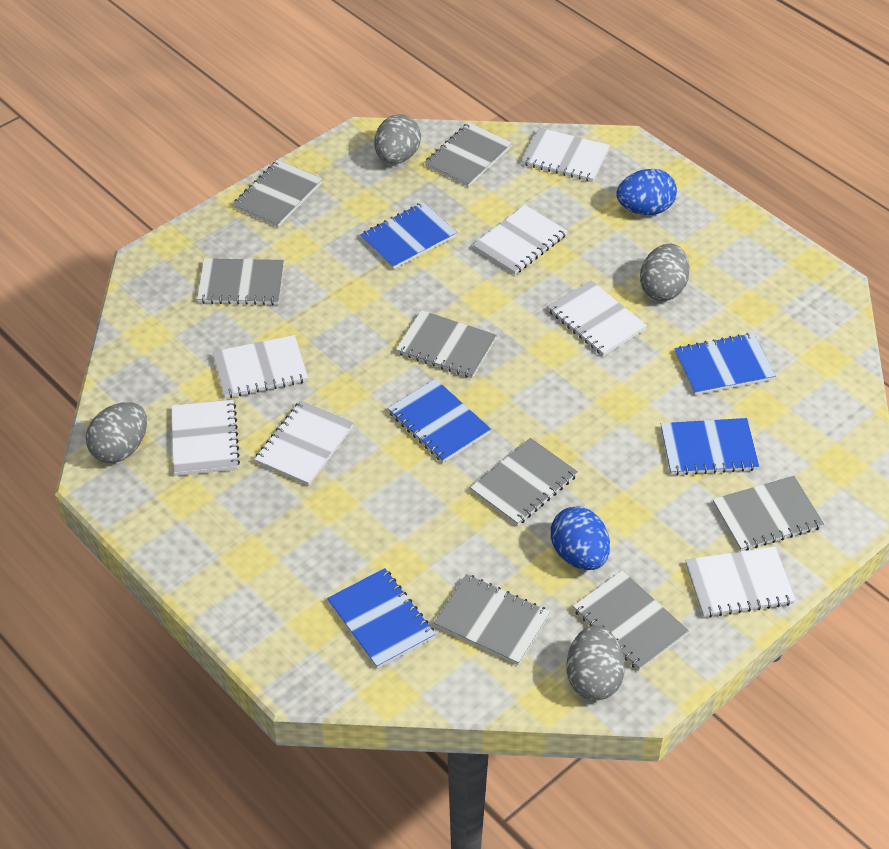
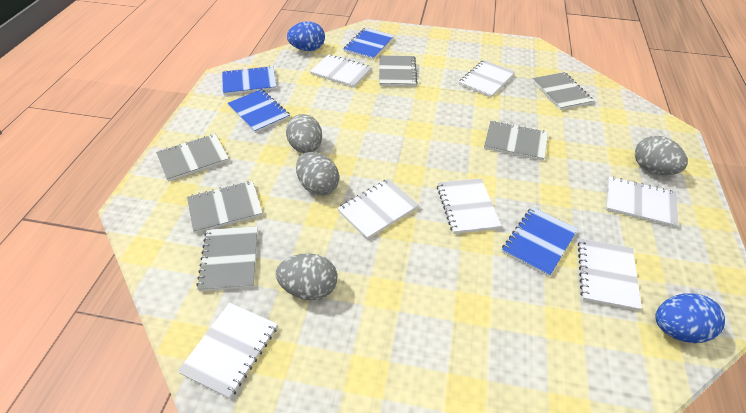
blue notebook: [327,568,436,669] [360,202,457,269] [388,379,491,463] [661,418,759,476] [674,333,776,395] = 5 -> [222,66,277,95] [228,89,290,133] [343,28,394,60] [502,207,578,277] = 4
grey notebook: [197,258,284,305] [233,160,322,227] [396,310,497,378] [424,122,512,187] [434,574,550,665] [470,438,578,526] [573,570,689,671] [713,476,824,551] = 8 -> [156,134,229,182] [187,181,263,233] [196,226,258,292] [379,55,418,87] [484,121,548,161] [533,72,594,110] = 6

